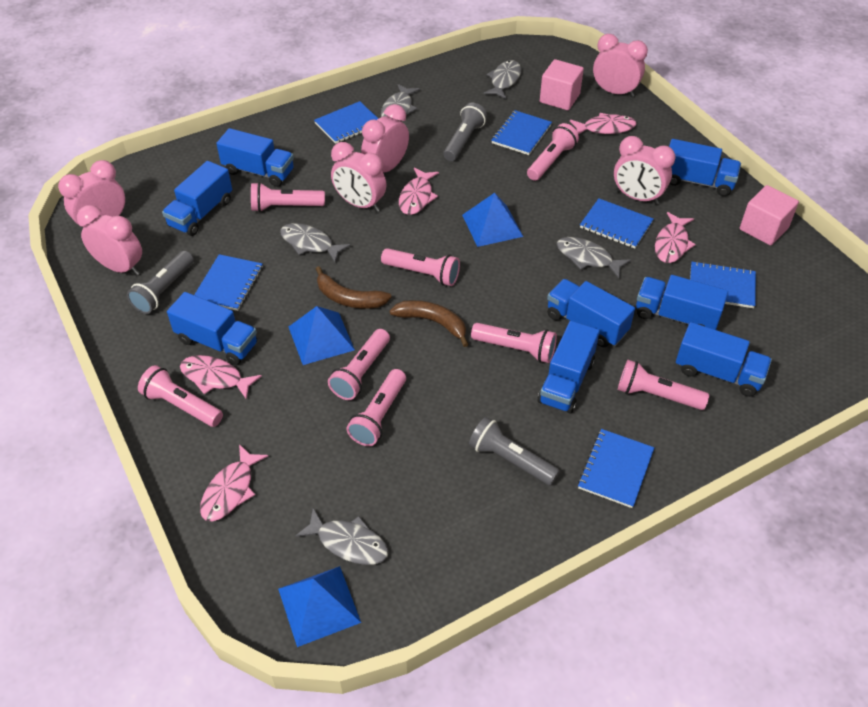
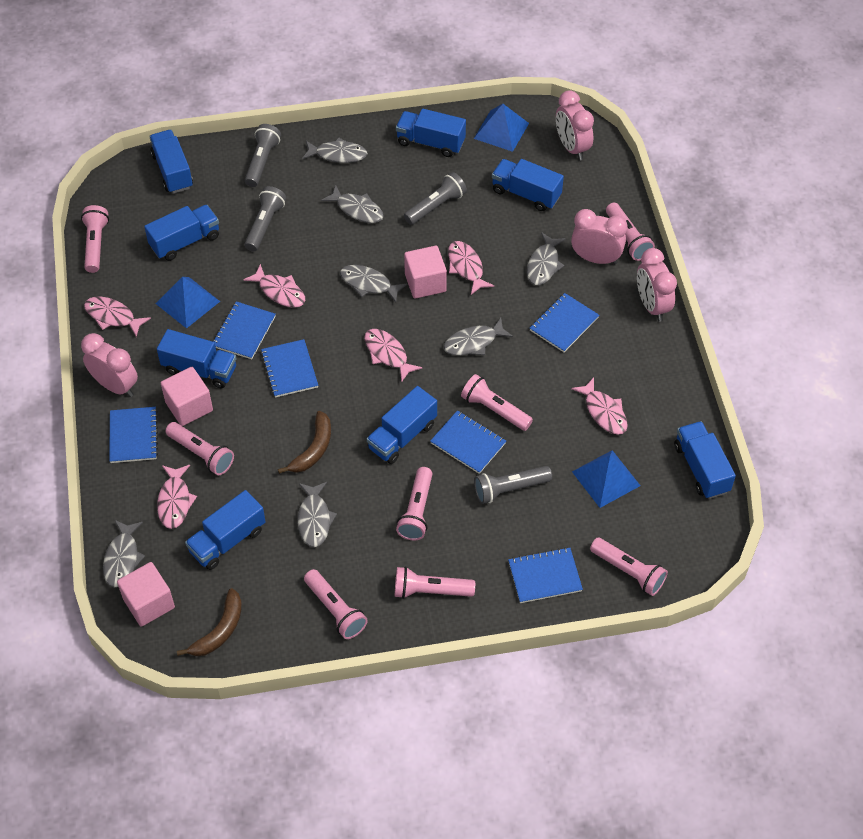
grey fish: [280,223,351,262] [295,508,389,565] [381,84,420,121] [483,60,521,99] [557,237,631,278] = 5 -> [103,520,145,588] [298,482,337,547] [302,137,368,163] [321,185,384,223] [340,265,407,303] [444,318,513,355] [527,232,566,285] = 7
grey flashlight: [127,251,194,314] [443,103,487,161] [469,417,560,486] = 3 -> [245,124,281,187] [245,186,286,251] [404,172,467,225] [474,466,552,504] = 4
pink clock: [58,160,125,232] [77,205,142,276] [331,142,386,212] [361,104,409,173] [593,34,648,97] [614,136,676,205] = 6 -> [81,333,138,397] [556,90,594,160] [571,209,628,264] [637,248,677,322] = 4
pink cube: [540,59,584,110] [740,185,799,246] = 2 -> [117,562,175,627] [161,367,213,426] [404,246,447,299] = 3
pink fish: [180,355,262,399] [200,444,268,521] [399,168,439,215] [570,113,636,134] [655,212,696,263] = 5 -> [84,297,151,337] [157,465,197,529] [243,264,305,308] [364,329,422,382] [448,241,494,295] [571,377,628,435] = 6

